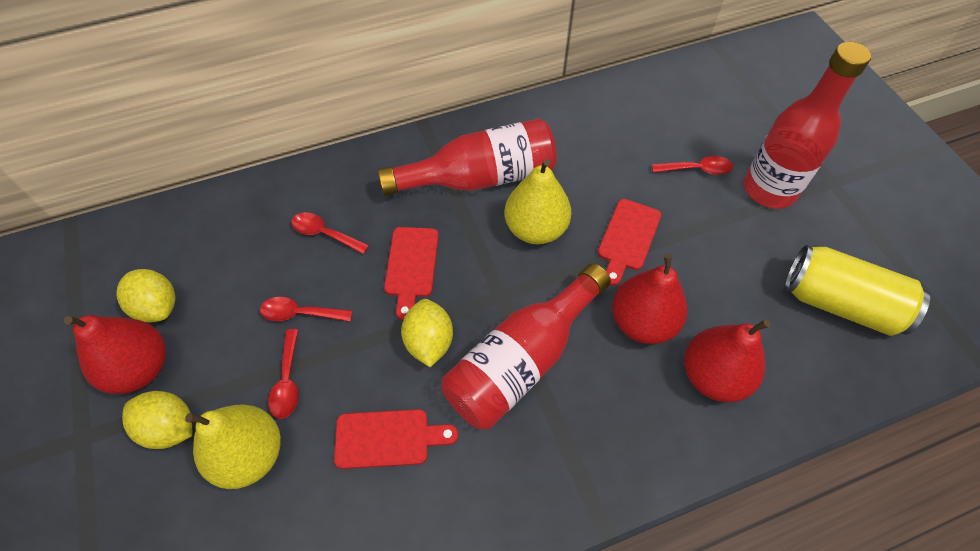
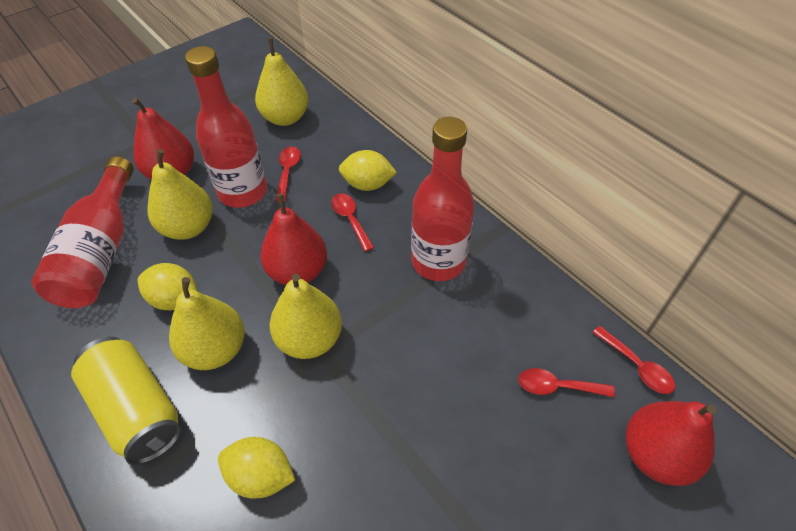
red cutting board: [334,409,458,469] [384,227,439,320] [598,199,661,286] = 3 -> none = 0
yellow pear: [185,404,281,489] [505,159,571,244] = 2 -> [147,149,213,240] [169,277,245,370] [255,38,309,126] [270,274,342,359] = 4

